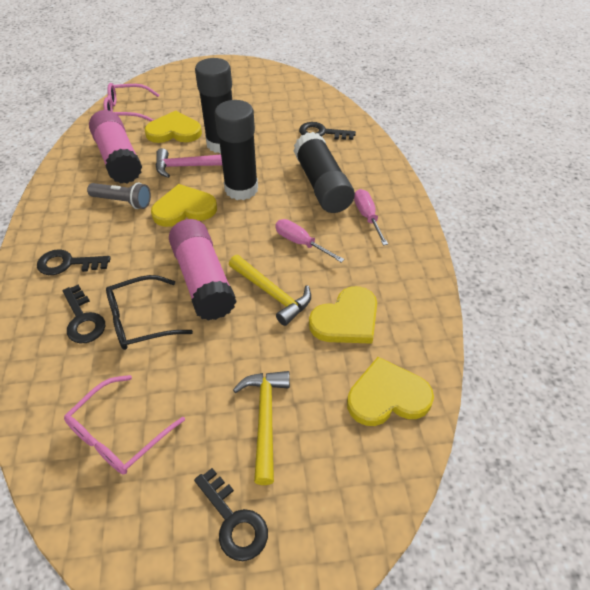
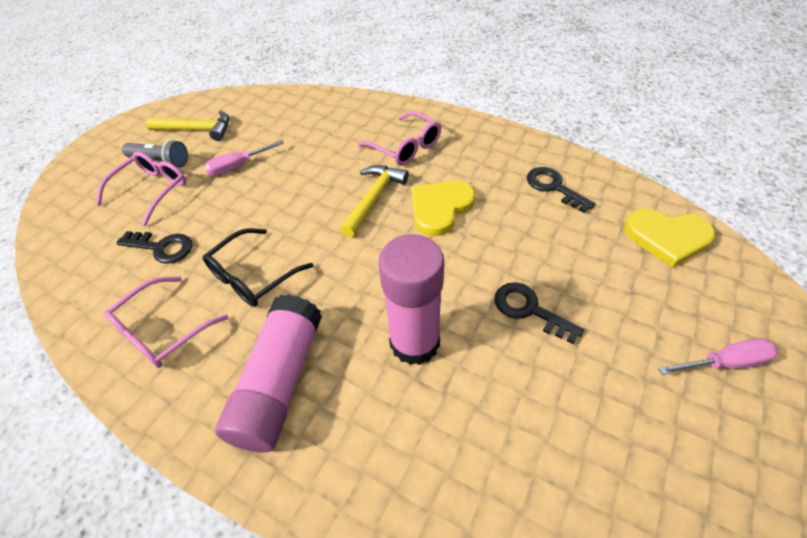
black glue stick: [195,58,232,153] [215,100,258,200] [294,132,355,213] = 3 -> none = 0
black key: [37,249,111,275] [63,285,105,343] [194,468,268,561] [299,122,356,140] = 4 -> [116,231,192,264] [495,282,584,344] [527,167,596,213] = 3
pink glasses: [64,375,185,474] [103,83,159,122] = 2 -> [96,151,186,226] [103,276,228,368] [357,111,441,166] = 3
pink hammer: [156,148,222,178] = 1 -> none = 0
yellow heart: [145,111,202,143] [151,184,217,227] [309,286,377,344] [347,357,434,426] = 4 -> [411,180,475,236] [624,209,715,268] = 2

